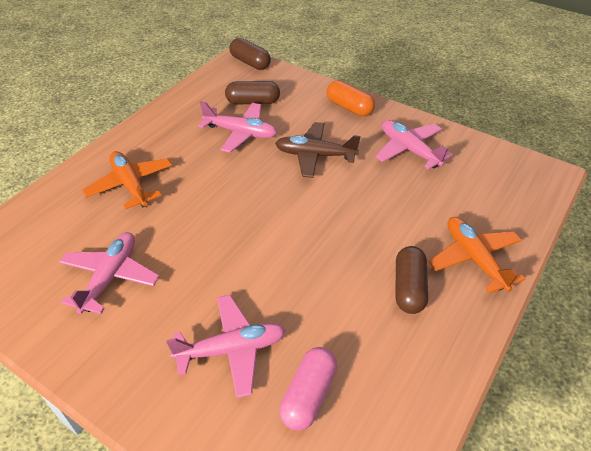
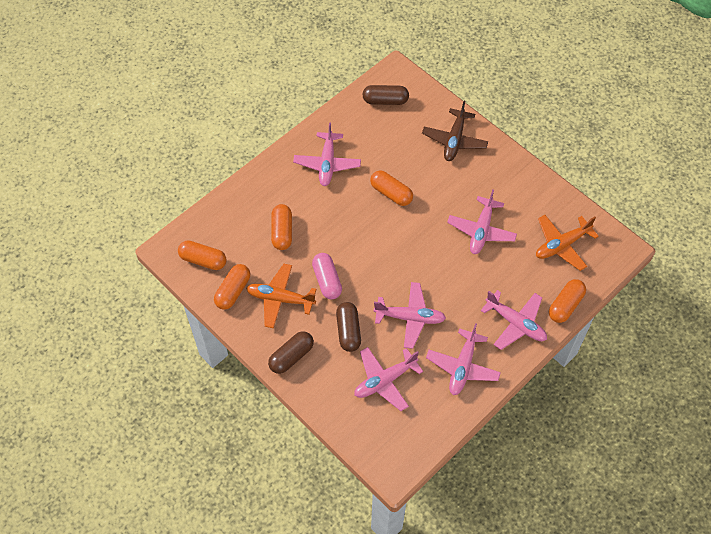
orange capsule: [326,80,375,116] = 1 -> [178,240,226,270] [214,264,250,310] [271,204,292,250] [370,170,413,206] [549,279,586,323] = 5
pink plane: [59,232,160,314] [166,295,286,398] [198,101,277,153] [375,120,453,170] = 4 -> [293,122,361,186] [354,347,423,411] [374,282,446,349] [426,323,501,395] [447,189,517,254] [481,290,547,350] = 6

